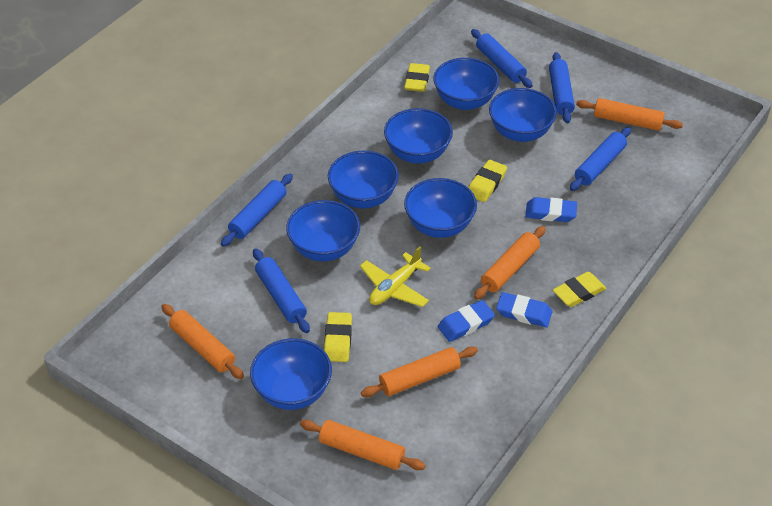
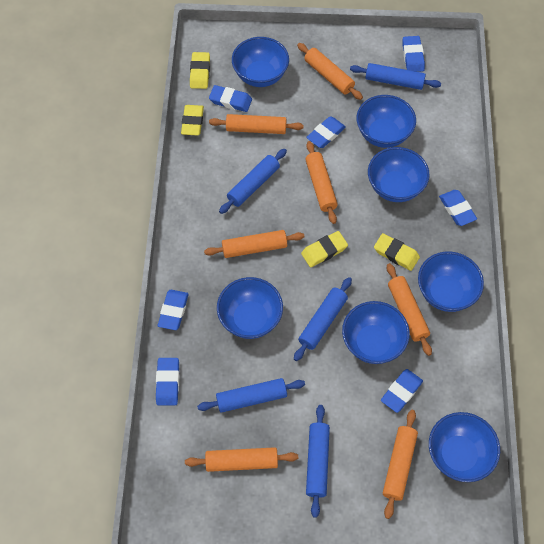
blue eraser: [438,300,495,342] [496,292,552,327] [525,197,577,222] = 3 -> [156,358,179,405] [158,290,189,330] [209,85,252,112] [306,116,346,148] [381,369,423,413] [403,36,425,72] [439,190,477,226] = 7
orange rolling pin: [161,304,244,379] [300,420,425,470] [361,346,478,397] [474,226,546,300] [576,98,683,131] = 5 -> [185,447,298,472] [204,230,304,258] [209,114,304,134] [297,43,363,100] [305,141,338,224] [383,410,418,519] [387,263,432,356] = 7
yellow plane: [360,246,431,307] = 1 -> none = 0

